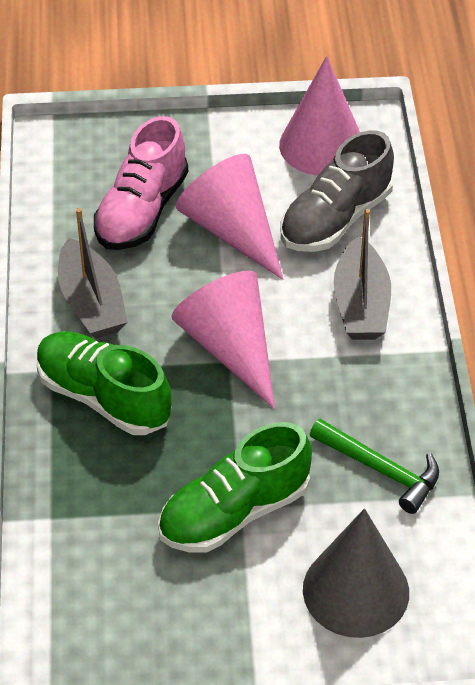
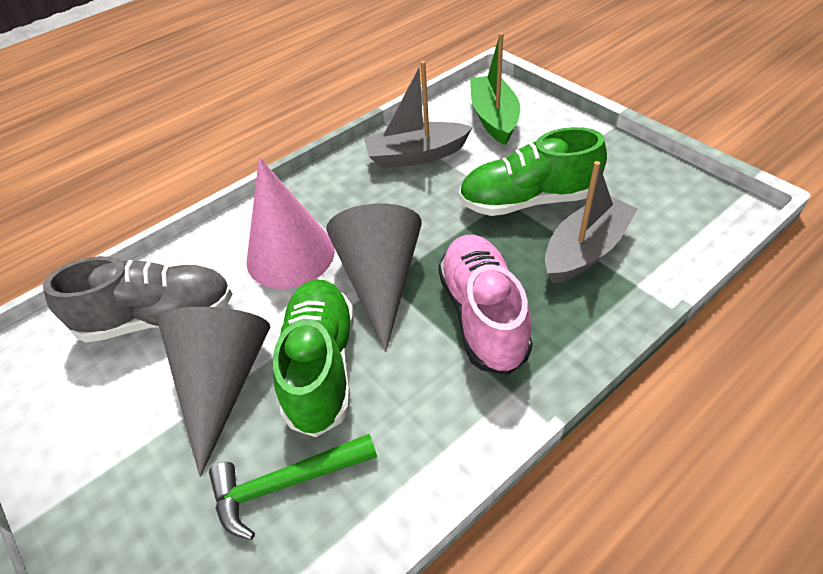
green boat: none = 0 -> [470,33,520,145] = 1
grey cone: [303,508,409,638] = 1 -> [158,307,270,477] [326,204,422,352] = 2
pink cone: [171,271,275,409] [176,154,283,280] [279,56,360,176] = 3 -> [246,157,335,289] = 1

